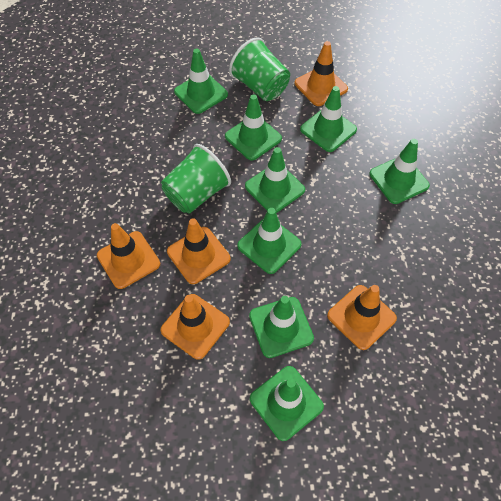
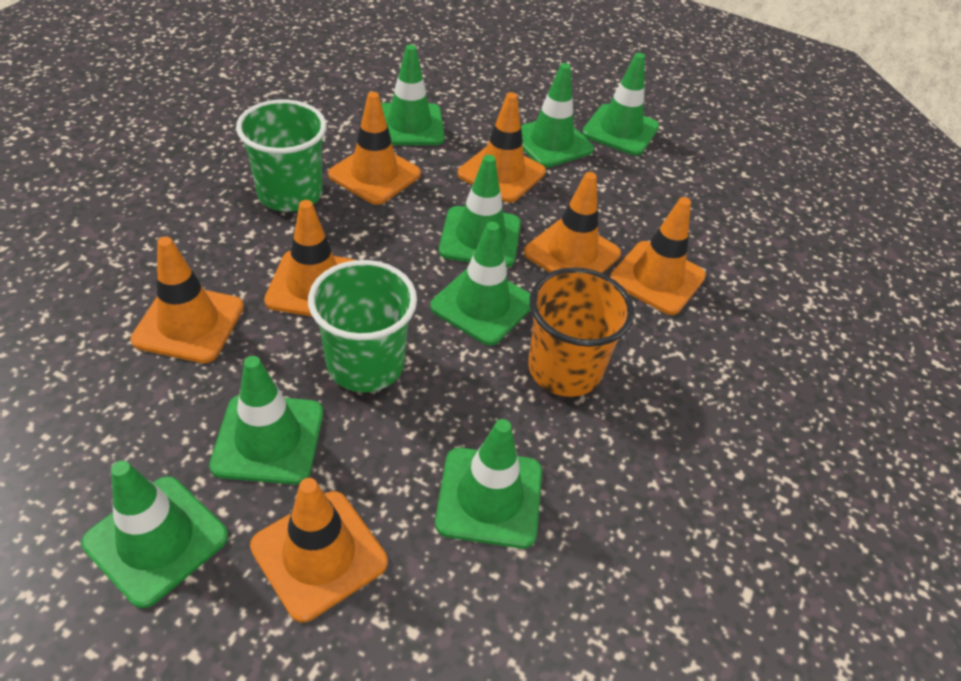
orange cup: none = 0 -> [528,267,634,397] = 1
orange traffic cone: [97,223,160,289] [160,294,230,360] [167,218,231,284] [294,41,348,106] [327,285,397,350] = 5 -> [130,237,244,363] [250,478,388,622] [264,200,355,317] [328,92,421,205] [458,92,546,203] [524,172,621,273] [610,197,706,315] = 7

